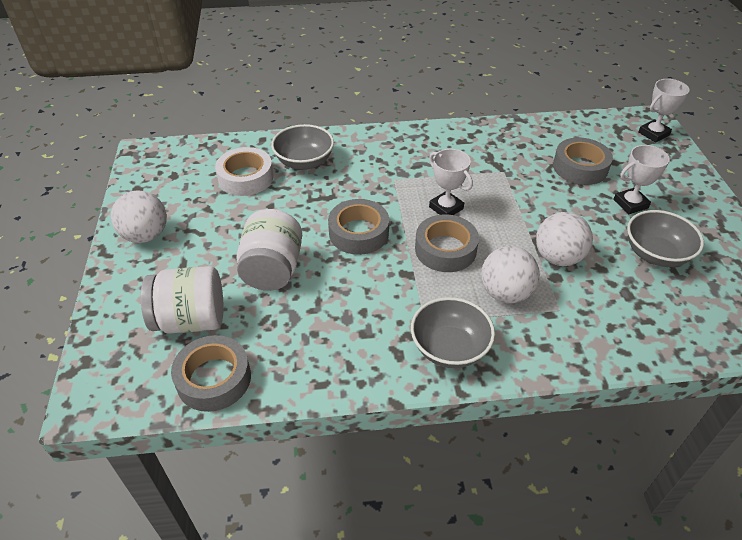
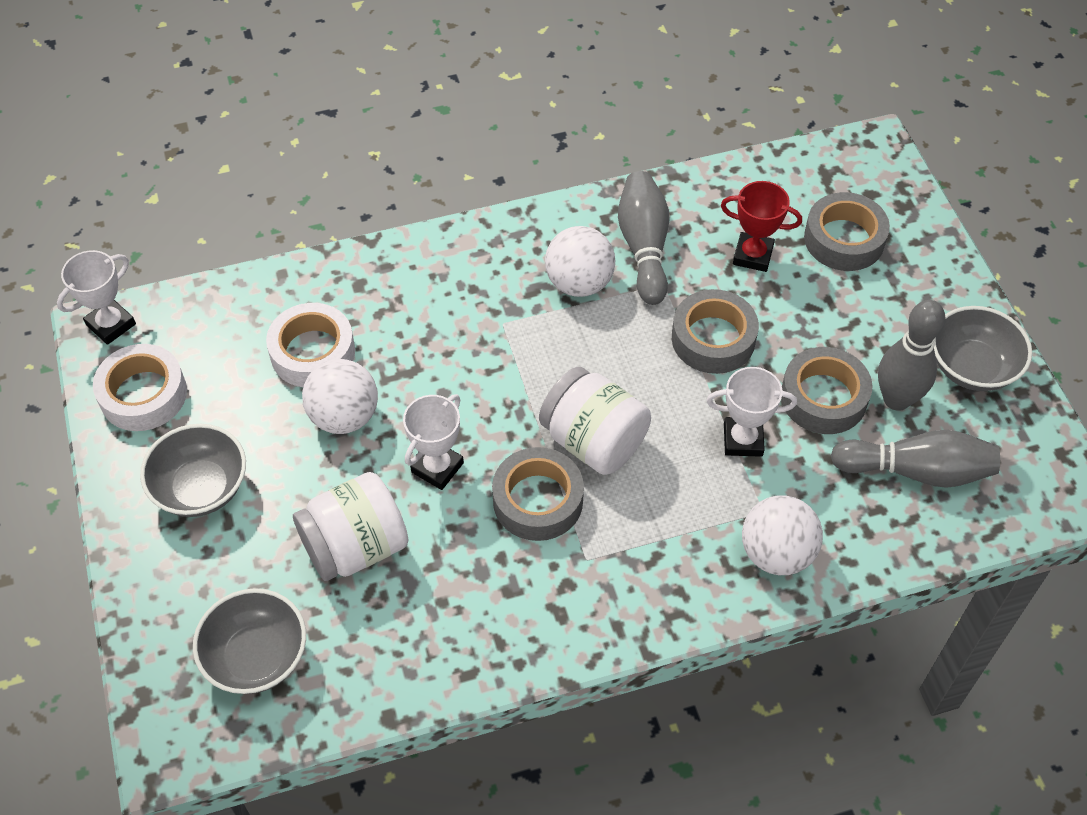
grey bowling pin: none = 0 -> [618,171,669,305] [831,430,1000,488] [878,300,946,411] = 3
red trophy: none = 0 -> [721,181,802,272] = 1
white tape: [215,147,274,196] = 1 -> [93,344,187,431] [266,303,355,387] = 2

